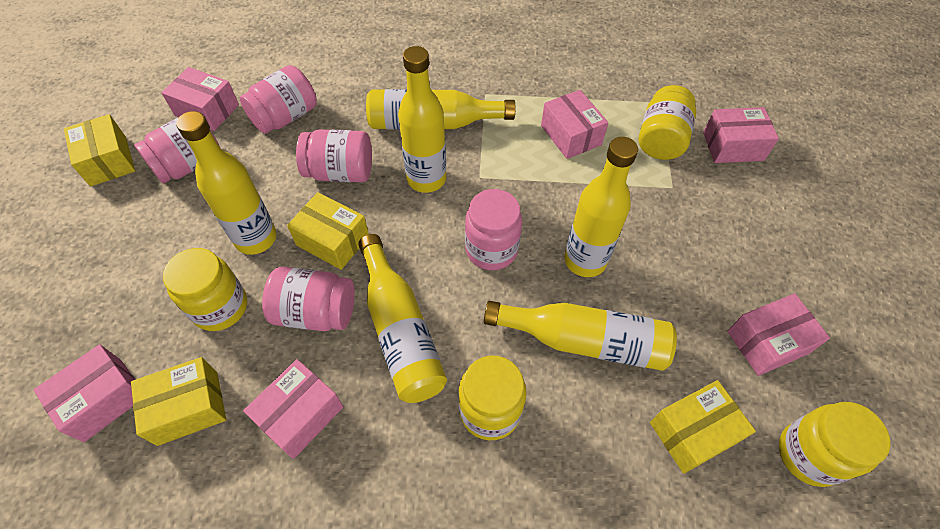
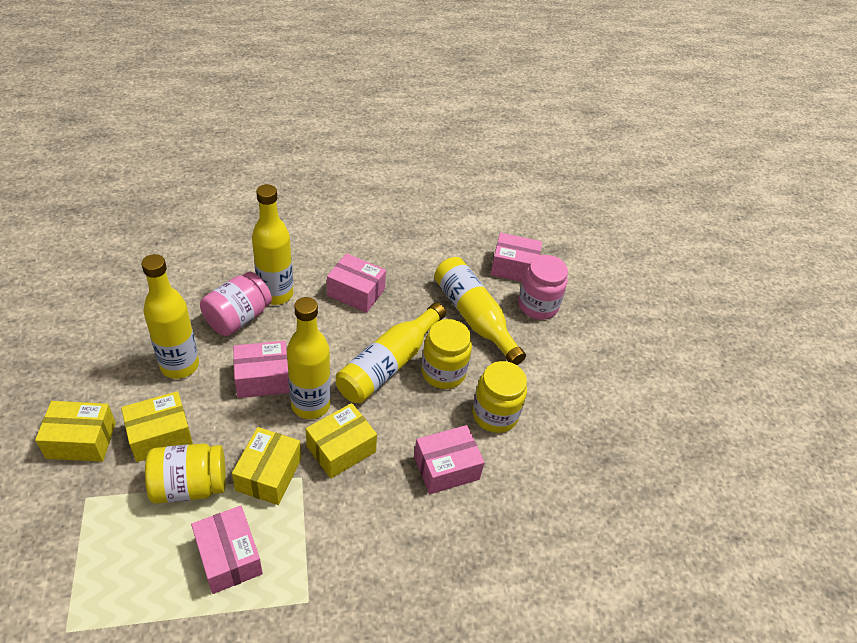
pink box: [33,344,135,442] [161,67,239,131] [243,359,343,459] [541,90,608,159] [703,107,779,163] [727,294,830,376] = 6 -> [191,506,263,594] [233,341,290,398] [327,253,386,313] [414,425,485,494] [490,233,542,282] = 5
pink jar: [135,117,220,183] [240,65,317,134] [262,266,355,331] [296,129,372,182] [465,189,522,270] = 5 -> [200,272,272,336] [518,255,568,320] = 2
yellow bottle: [176,111,277,255] [358,234,447,403] [366,89,515,130] [398,46,446,193] [484,301,677,371] [564,137,638,277] = 6 -> [142,254,199,379] [252,184,293,305] [287,297,331,419] [336,303,446,403] [434,257,526,365] = 5
yellow jar: [163,248,247,331] [458,355,527,440] [639,85,696,160] [779,402,891,487] = 4 -> [145,443,226,504] [421,319,472,389] [472,361,527,433] = 3

